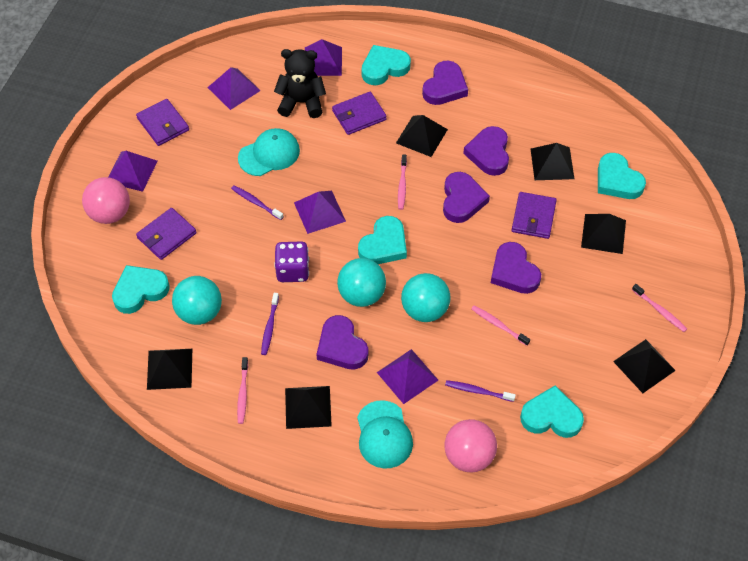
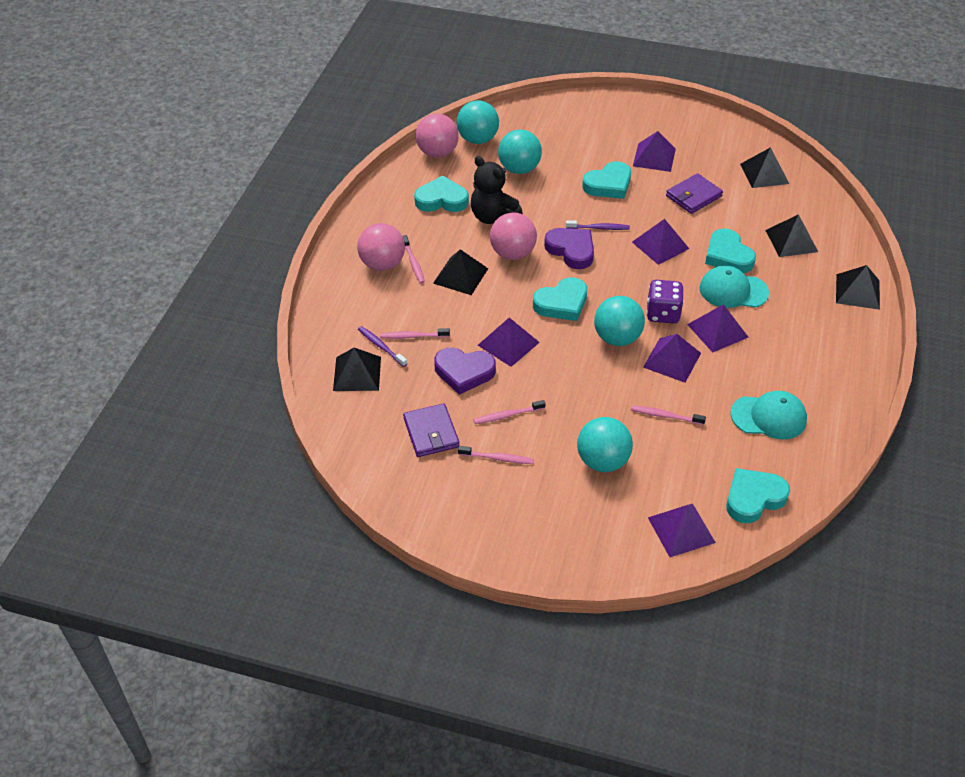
black pyramid: [147,349,192,390] [285,386,332,429] [396,115,448,157] [531,143,574,180] [581,214,626,254] [613,339,676,393] = 6 -> [333,348,381,391] [433,249,488,295] [740,147,789,188] [765,214,818,257] [836,265,880,310] = 5
pink ball: [82,177,130,224] [444,419,497,473] = 2 -> [357,223,405,271] [416,114,459,158] [490,212,537,260] = 3
pink toothbrush: [237,357,248,424] [398,155,407,210] [471,305,530,346] [632,284,687,332] = 4 -> [380,328,450,339] [403,235,425,283] [458,446,534,464] [473,400,546,424] [631,406,706,425] = 5
purple heart: [317,315,369,370] [422,61,468,105] [443,172,490,223] [463,126,509,176] [491,242,541,294] = 5 -> [434,348,496,395] [544,228,594,269] = 2
purple pyramid: [108,151,158,192] [207,67,261,110] [294,191,346,234] [305,39,342,76] [377,349,438,404] = 5 -> [478,318,540,367] [632,219,689,265] [633,131,676,172] [643,334,701,383] [648,504,716,557] [687,304,749,353] = 6
purple toothbrush: [231,185,283,220] [261,293,279,355] [445,380,516,402] = 3 -> [358,326,407,367] [566,220,630,230] = 2
purple wallet: [136,99,189,146] [136,208,197,260] [332,92,387,135] [512,192,557,239] = 4 -> [403,403,460,457] [666,173,723,214] = 2
turquoise ball: [172,276,222,325] [337,258,386,307] [401,273,451,322] = 3 -> [457,100,499,144] [498,130,542,174] [577,417,633,472] [594,296,645,346] = 4

